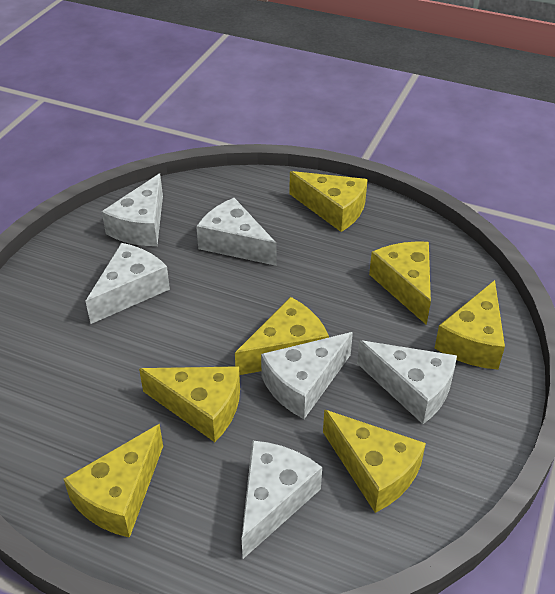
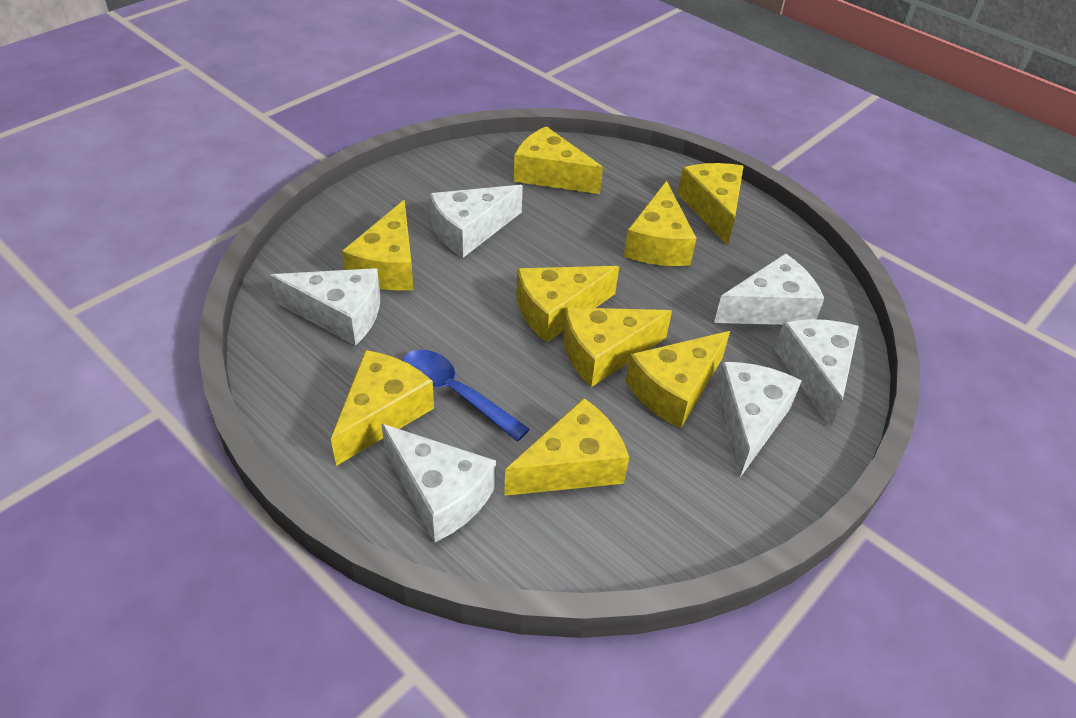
blue spoon: none = 0 -> [403,350,530,441] = 1
yellow cheese: [64,424,163,538] [139,366,240,442] [235,297,329,375] [289,171,368,232] [323,410,426,513] [369,241,431,325] [435,280,505,370] = 7 -> [331,350,434,466] [342,200,414,291] [504,398,629,496] [514,126,603,194] [516,266,619,342] [563,307,672,387] [624,181,696,266] [626,331,730,428] [677,163,744,245] = 9

